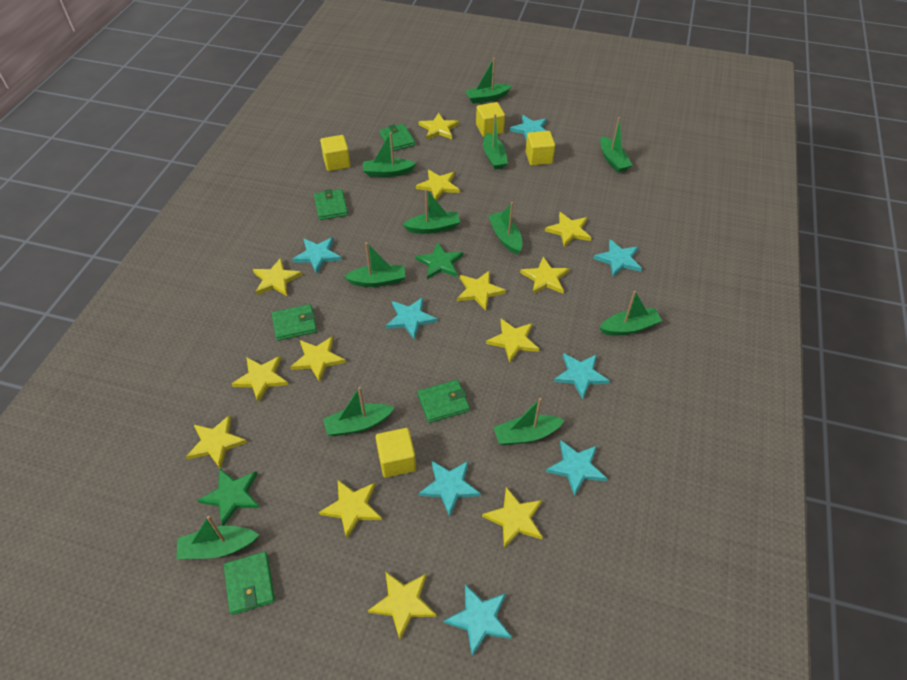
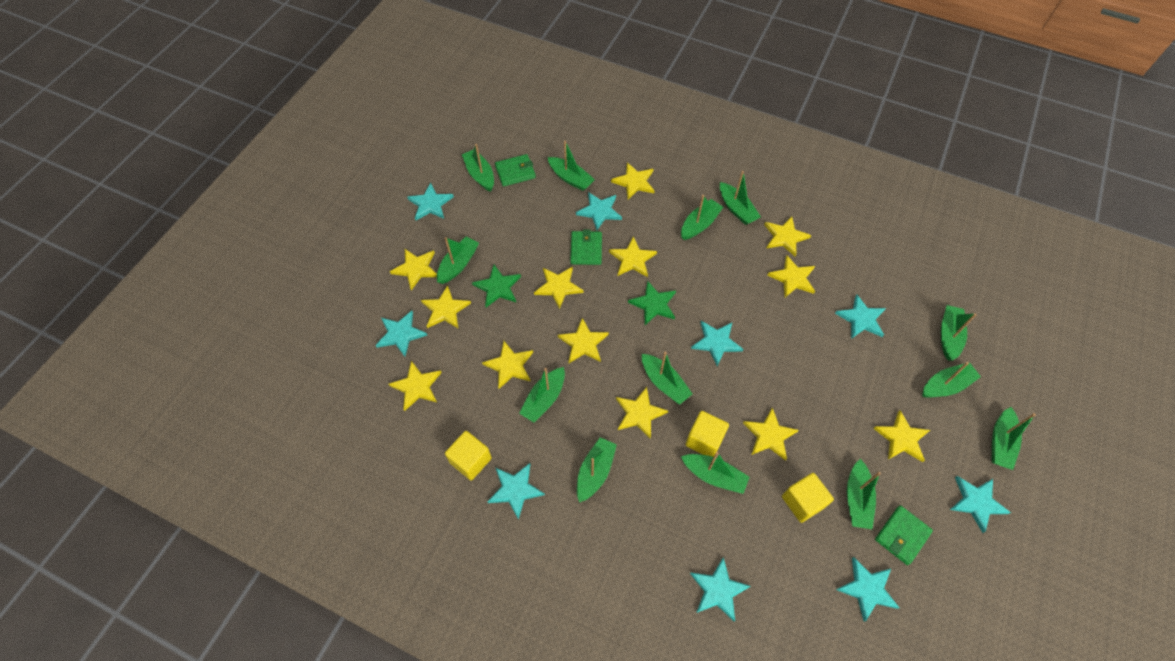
green boat: [176,516,259,559] [323,387,395,436] [343,242,405,287] [363,132,416,177] [402,189,460,234] [465,58,511,104] [483,114,508,170] [488,202,522,255] [493,398,564,445] [599,291,662,335] [600,117,633,172] = 11 -> [437,236,479,284] [462,144,494,192] [519,367,565,422] [548,140,595,191] [577,437,617,503] [642,351,692,405] [681,195,723,240] [681,452,750,494] [720,171,761,225] [847,459,881,529] [922,362,981,398] [941,305,977,361] [992,407,1036,470] = 13
green wallet: [224,551,275,615] [272,304,317,341] [314,189,348,220] [380,124,415,152] [418,380,470,423] = 5 -> [495,154,536,186] [570,230,602,265] [875,505,933,565] = 3
turquoise star: [292,237,342,274] [386,297,437,340] [419,460,481,517] [444,584,512,656] [510,115,547,141] [546,440,607,496] [554,353,610,399] [593,239,642,277] = 8 -> [375,311,427,357] [407,183,454,220] [487,463,545,520] [576,192,622,230] [690,557,751,622] [691,321,743,366] [835,295,886,339] [836,557,899,622] [950,476,1011,533] = 9
yellow cube: [320,135,351,171] [376,428,416,478] [476,102,505,137] [525,131,555,165] = 4 -> [445,431,492,480] [685,411,729,457] [782,473,834,523] = 3

